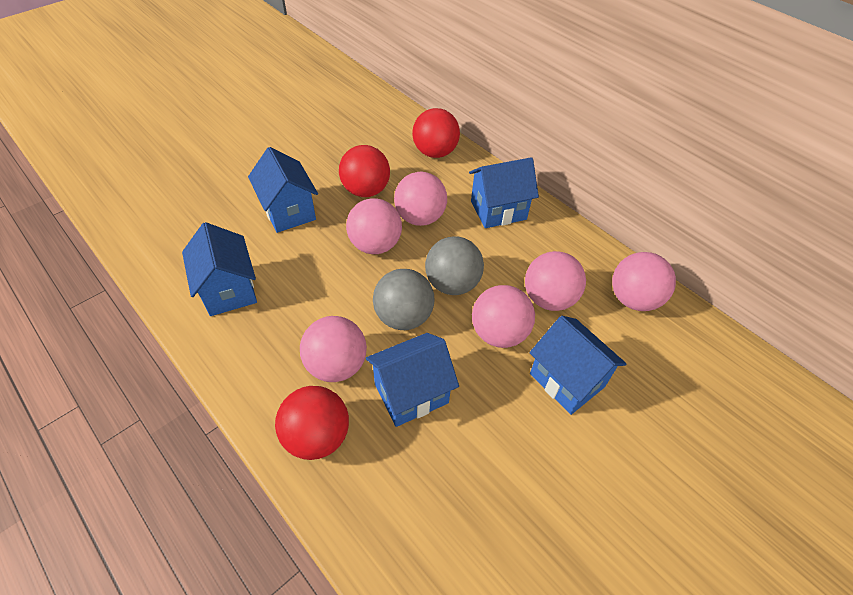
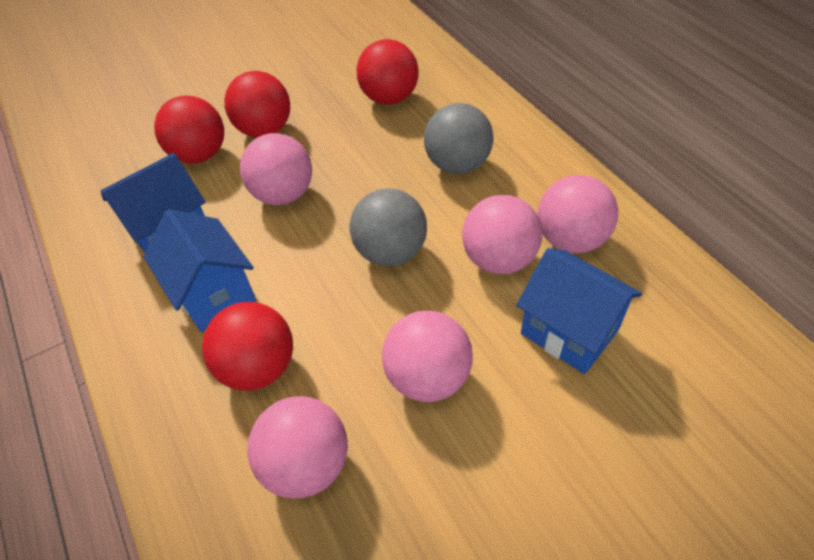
blue house: [182,222,257,316] [248,147,318,233] [366,333,459,427] [469,157,539,228] [529,316,626,415] = 5 -> [101,153,206,253] [144,209,256,332] [516,248,642,374] = 3
pink ball: [300,316,367,382] [346,198,402,254] [394,172,447,226] [472,285,535,348] [525,251,586,311] [612,252,676,311] = 6 -> [240,133,312,205] [247,396,348,499] [382,311,473,402] [462,195,542,274] [538,175,618,253] = 5
red ball: [275,386,349,460] [339,145,390,197] [412,108,460,158] = 3 -> [154,95,224,164] [202,302,293,391] [224,71,290,137] [356,39,419,105] = 4

